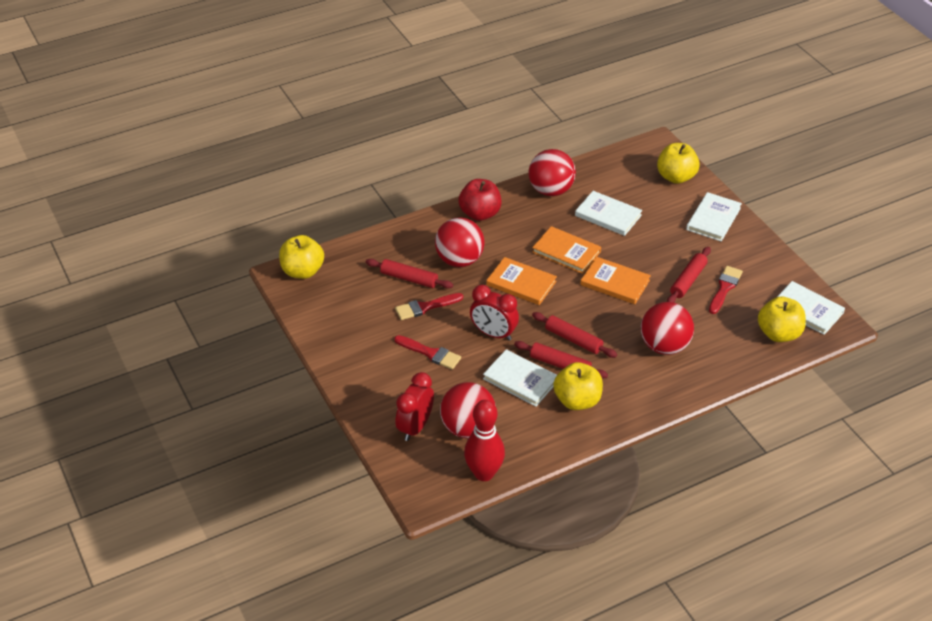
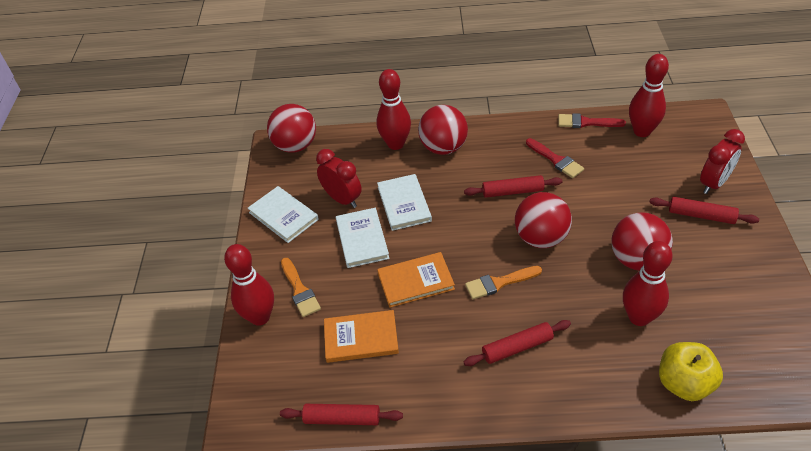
orange book: [486,257,557,305] [532,226,601,274] [580,257,651,304] = 3 -> [324,310,399,363] [377,252,455,308] = 2
orange brush: none = 0 -> [281,258,321,317] [465,266,542,299] = 2
red apple: [458,179,502,221] = 1 -> none = 0
red bowling pin: [464,400,505,481] = 1 -> [224,244,274,326] [377,69,411,150] [623,241,673,326] [629,54,669,137] = 4
red brush: [394,335,461,370] [395,293,463,320] [709,266,743,314] = 3 -> [526,138,584,178] [558,113,626,128] = 2
white book: [483,349,557,407] [575,191,642,236] [686,192,742,241] [777,281,845,335] = 4 -> [248,186,319,243] [336,208,389,268] [377,174,432,231] = 3
yellow apple: [279,235,324,279] [553,362,603,410] [657,143,700,184] [758,296,806,342] = 4 -> [659,342,723,401] = 1

